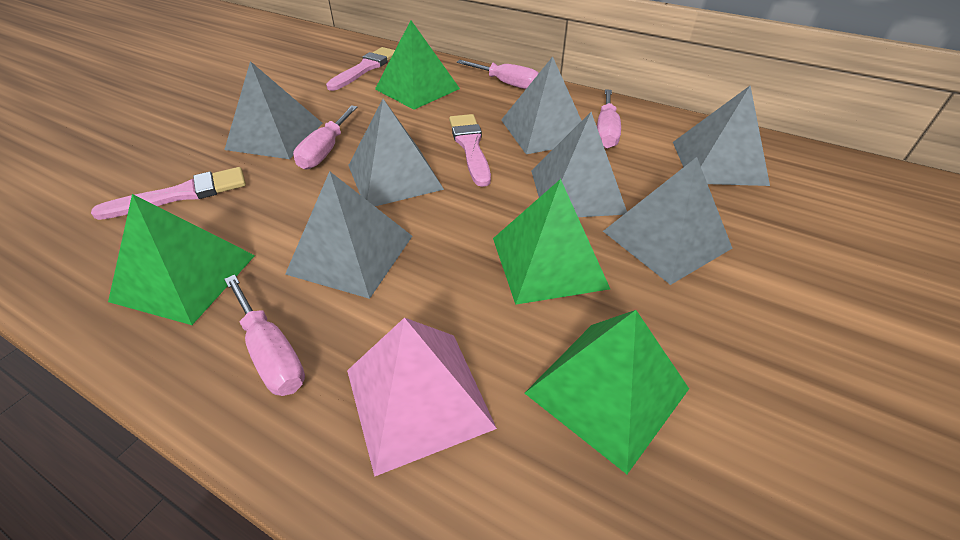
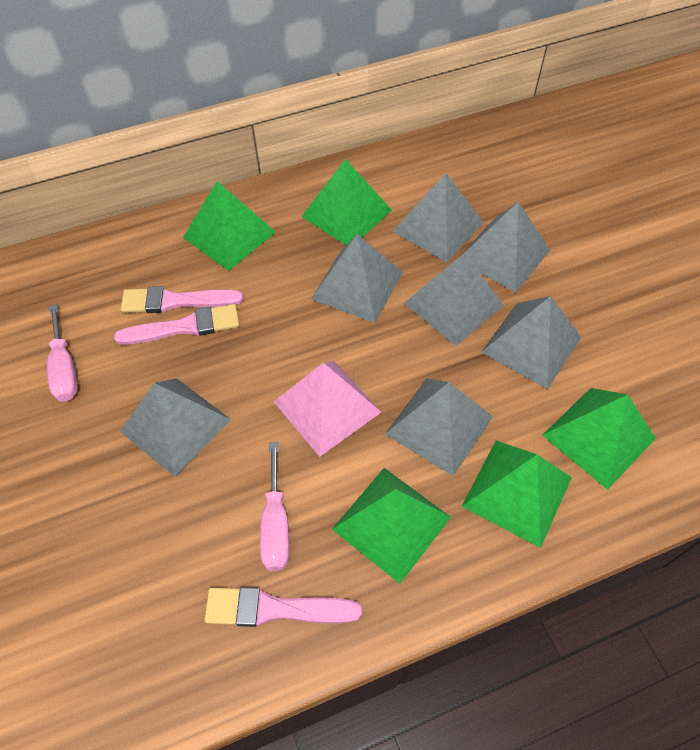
green pyramid: [108,194,255,325] [375,21,460,110] [493,179,610,305] [525,310,689,474] = 4 -> [183,181,276,271] [301,159,392,245] [332,468,451,584] [462,440,572,548] [542,388,656,490] = 5
pink screwdriver: [224,275,305,396] [293,105,358,169] [457,60,539,89] [597,89,621,149] = 4 -> [47,304,78,402] [260,442,290,571] = 2

